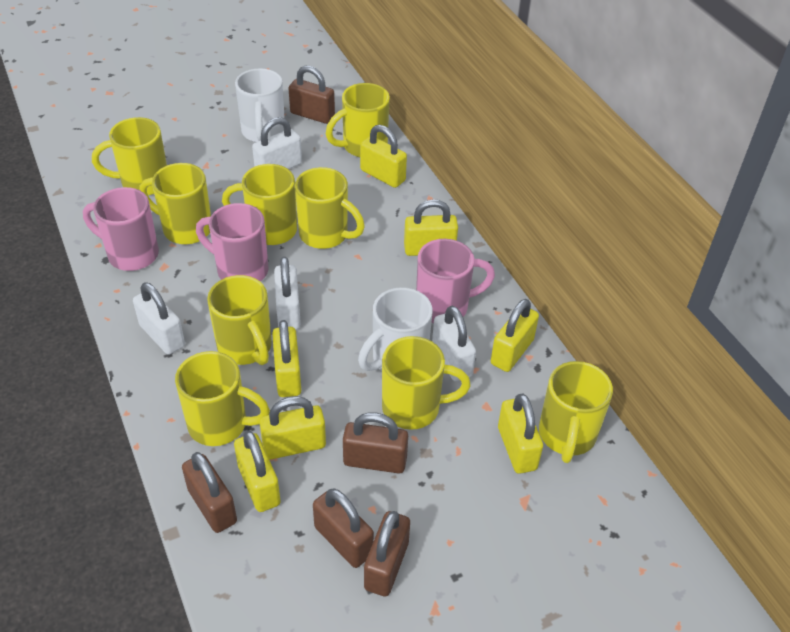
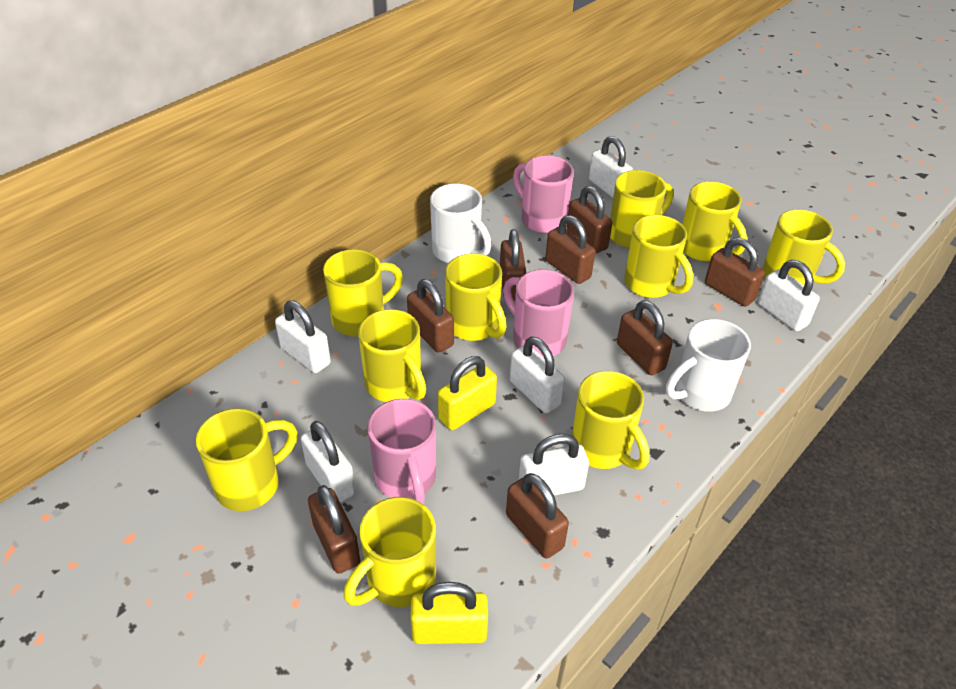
brown padlock: [182,452,237,533] [289,65,335,124] [313,489,374,568] [343,412,408,473] [364,511,410,597] = 5 -> [308,485,360,574] [407,279,454,353] [500,229,526,301] [506,473,569,559] [545,215,595,284] [567,186,612,254] [617,300,673,375] [705,238,765,307] = 8
white padlock: [133,282,185,355] [252,117,302,169] [274,257,301,330] [432,306,476,381] = 4 -> [275,300,331,373] [301,421,356,502] [510,336,565,413] [519,434,589,496] [589,136,633,198] [758,260,820,331] = 6
yellow mug: [92,117,167,195] [139,163,211,244] [175,351,270,446] [207,275,272,365] [222,164,297,245] [295,167,365,249] [326,83,390,157] [382,336,471,430] [539,361,613,463] = 9 -> [196,408,298,511] [323,249,403,336] [344,497,436,607] [358,309,426,402] [445,254,507,341] [572,371,650,470] [610,170,673,248] [624,215,693,298] [682,182,747,261] [762,209,845,285] = 10
yellow padlock: [234,431,281,512] [259,396,326,459] [272,320,301,397] [360,125,407,188] [404,199,458,256] [491,299,539,372] [498,393,543,474] = 7 -> [410,582,488,644] [438,356,497,430] = 2

